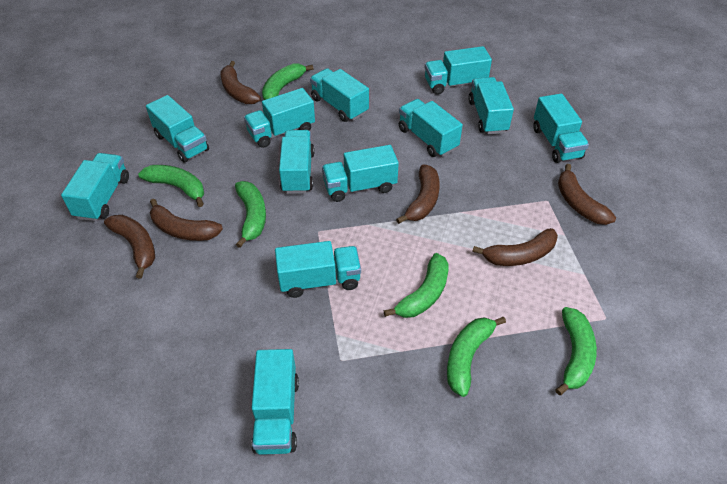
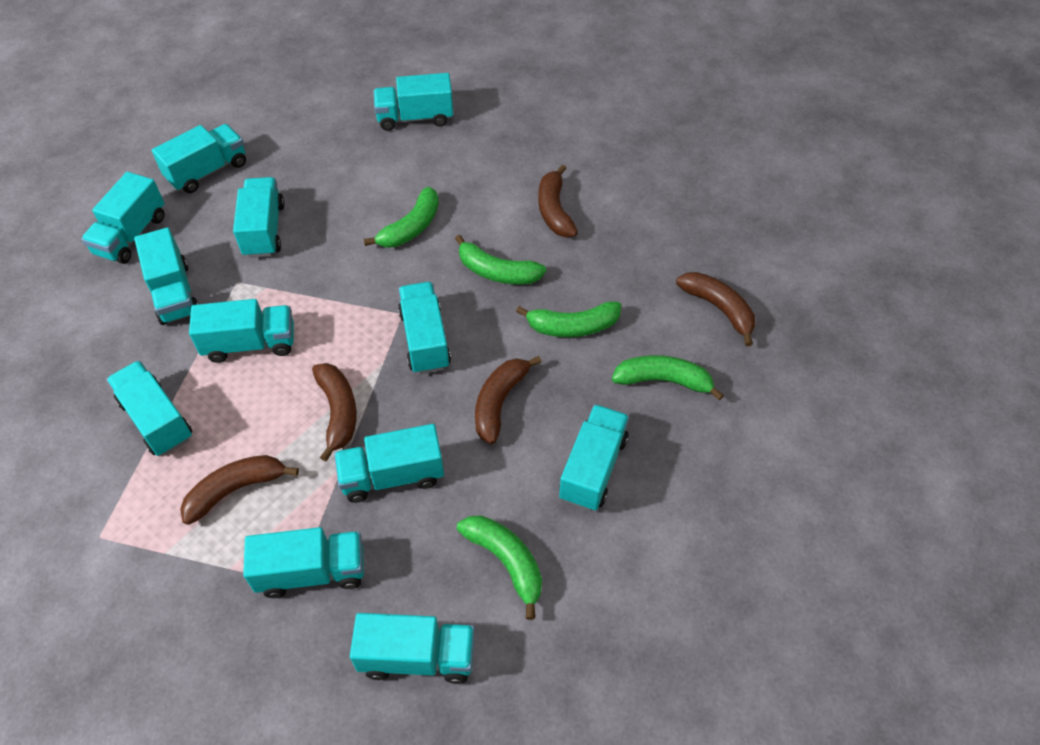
brown banana: [104,215,155,279] [150,199,223,241] [221,61,261,104] [396,165,440,224] [472,228,558,266] [558,164,616,225] = 6 -> [180,455,299,525] [312,363,357,461] [475,356,541,444] [538,165,578,237] [676,272,755,346] = 5
green banana: [138,165,204,207] [235,181,266,248] [262,63,314,100] [384,253,449,318] [447,317,506,397] [555,307,597,395] = 6 -> [364,187,439,247] [455,235,546,285] [457,515,542,620] [516,301,621,337] [612,355,724,401] = 5

